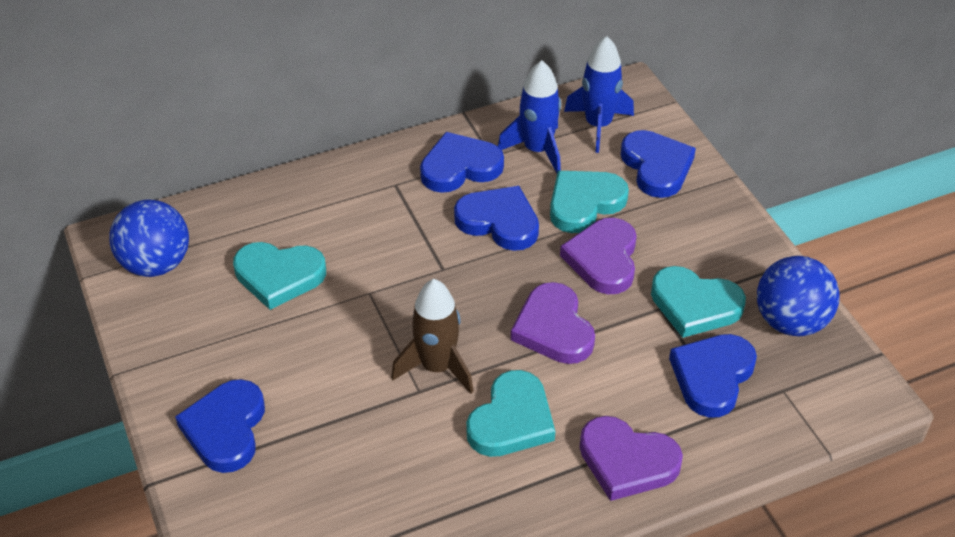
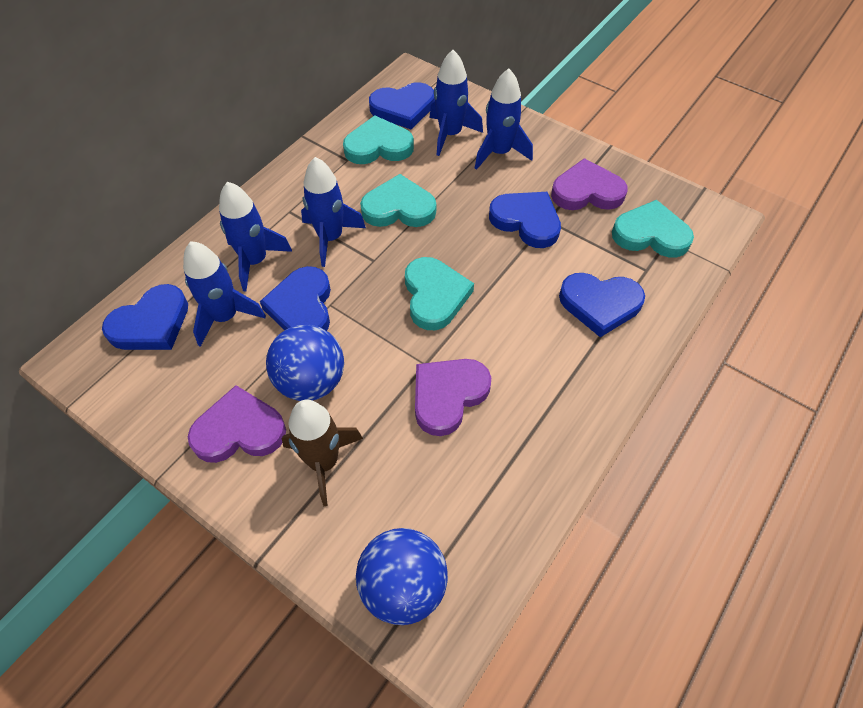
blue rocket: [498,60,561,173] [564,36,634,153] = 2 -> [183,241,266,347] [219,182,292,292] [301,157,366,267] [430,50,483,156] [475,68,533,170] = 5

